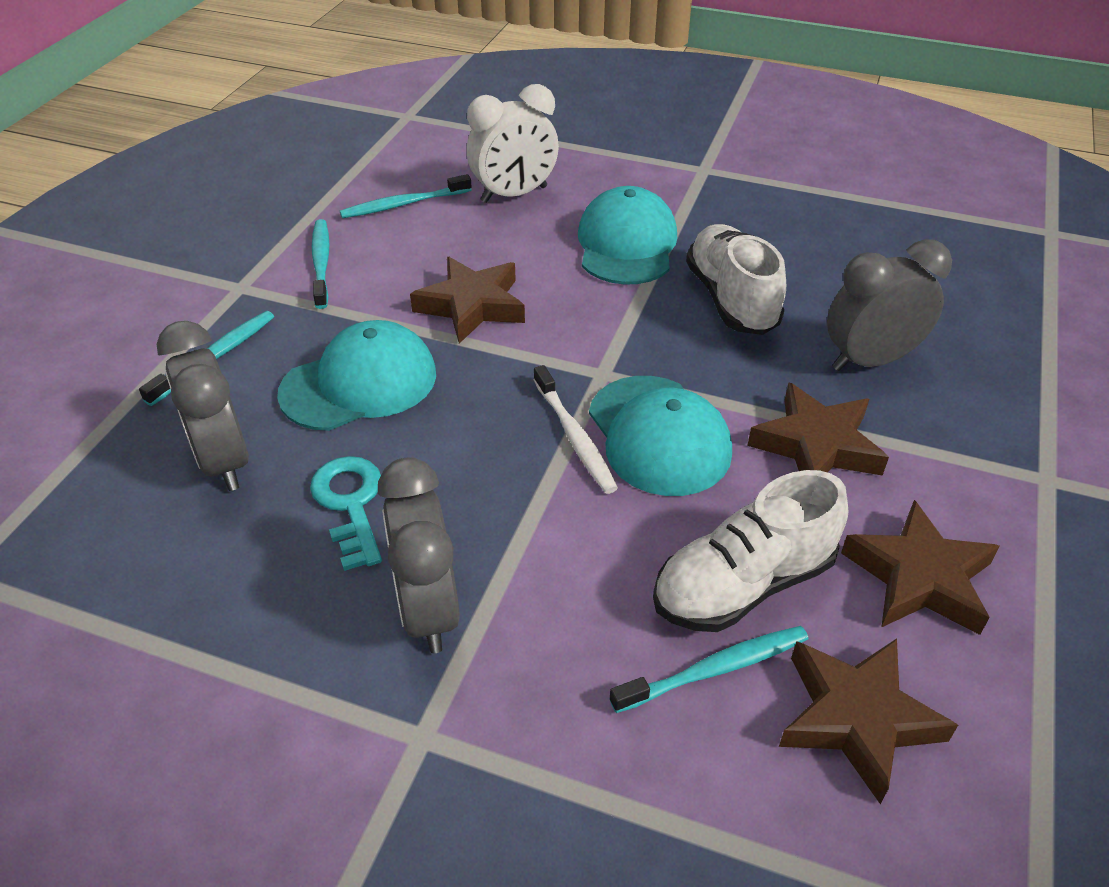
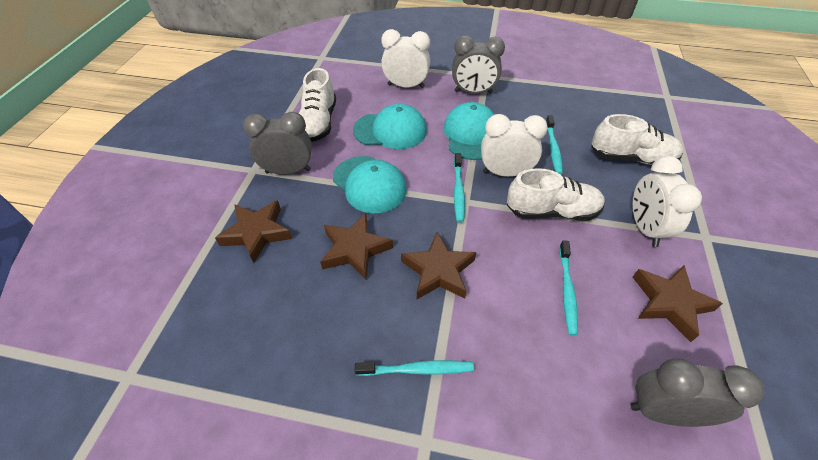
turquoise key: [310,456,382,571] = 1 -> none = 0
white clock: [467,84,559,203] = 1 -> [381,29,430,88] [481,114,548,177] [632,156,702,247] = 3
white shoe: [653,470,848,632] [686,224,786,335] = 2 -> [299,68,336,142] [507,168,605,221] [591,114,683,165] = 3
white toothbrush: [534,365,618,494] = 1 -> none = 0

